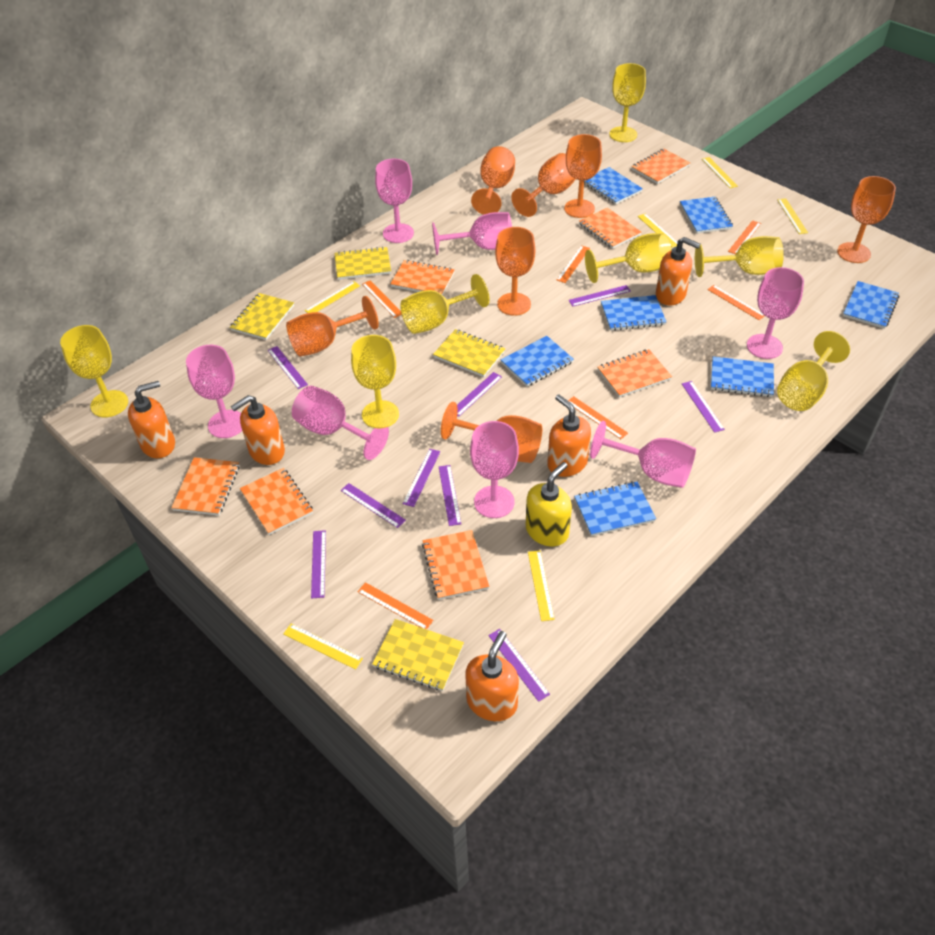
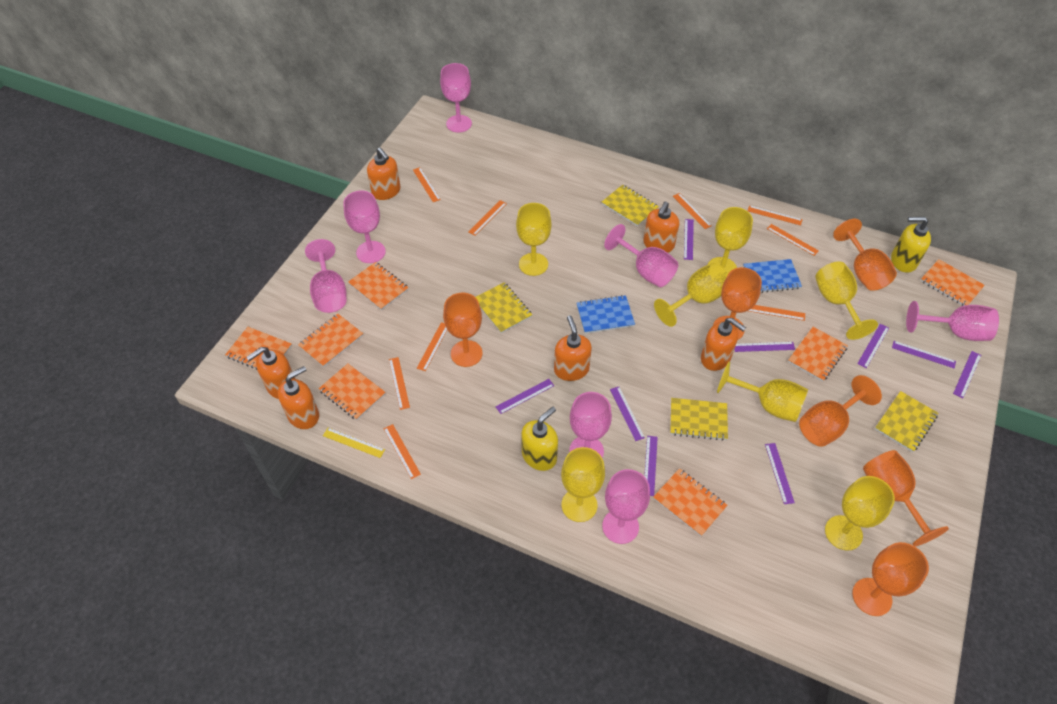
blue notebook: [501,336,574,387] [574,481,656,536] [584,167,643,204] [601,295,666,331] [680,197,733,234] [711,356,774,397] [843,281,899,329] = 7 -> [577,295,635,334] [743,259,802,293] = 2
orange goblet: [286,296,379,357] [441,402,542,463] [471,146,515,215] [495,227,535,316] [511,153,576,217] [564,134,602,218] [837,176,896,263] = 7 -> [443,293,482,367] [713,267,762,340] [799,375,882,447] [833,219,897,291] [852,542,929,616] [863,450,949,546] = 6
orange ruler: [358,582,433,629] [362,280,402,318] [557,245,590,283] [568,396,628,439] [707,285,765,320] [728,220,761,254] = 6 -> [383,424,421,479] [389,357,410,410] [413,167,441,202] [417,322,447,371] [468,200,507,236] [673,193,712,229] [748,205,803,226] [748,305,805,321] [767,224,819,256] = 9
orange soap dispenser: [128,381,175,458] [231,395,285,465] [465,631,519,721] [547,395,591,477] [656,237,701,305] = 5 -> [246,347,295,399] [278,366,319,429] [367,148,401,200] [554,315,592,381] [643,202,679,253] [701,318,746,371] = 6
yellow ruler: [283,624,363,670] [305,281,360,313] [528,550,555,621] [638,214,678,248] [702,157,738,188] [777,198,808,234] = 6 -> [323,428,385,458] = 1
yellow soap dispenser: [526,462,572,546] = 1 -> [521,407,558,471] [891,217,931,273] = 2

